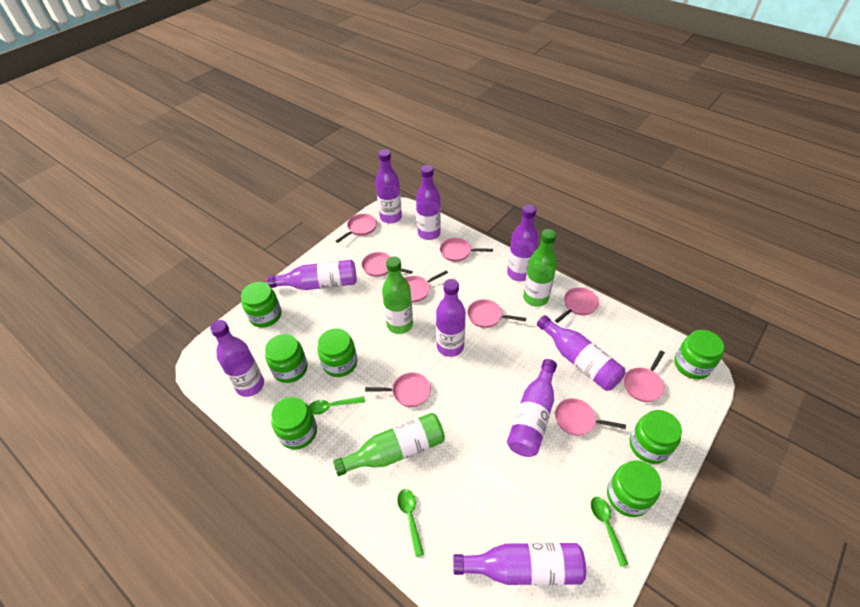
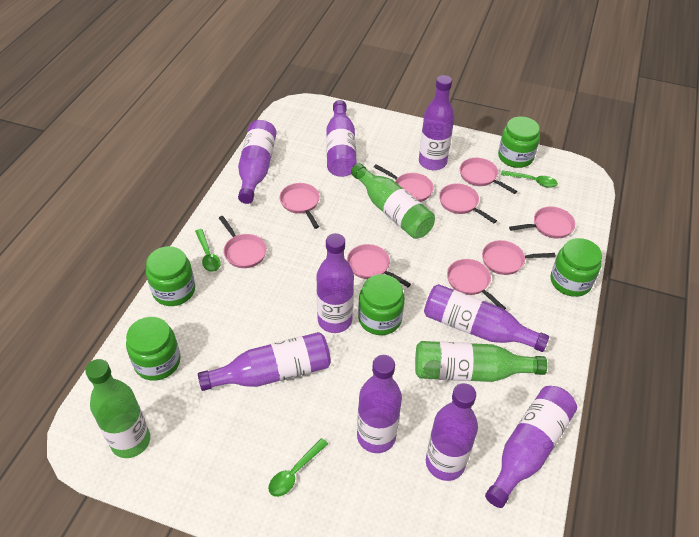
green jar: [241,282,281,328] [265,334,308,383] [271,397,317,449] [317,328,357,377] [607,460,661,517] [630,410,682,464] [674,330,724,379] = 7 -> [126,317,181,381] [146,246,195,306] [358,274,405,335] [498,117,540,168] [551,238,602,297] = 5

